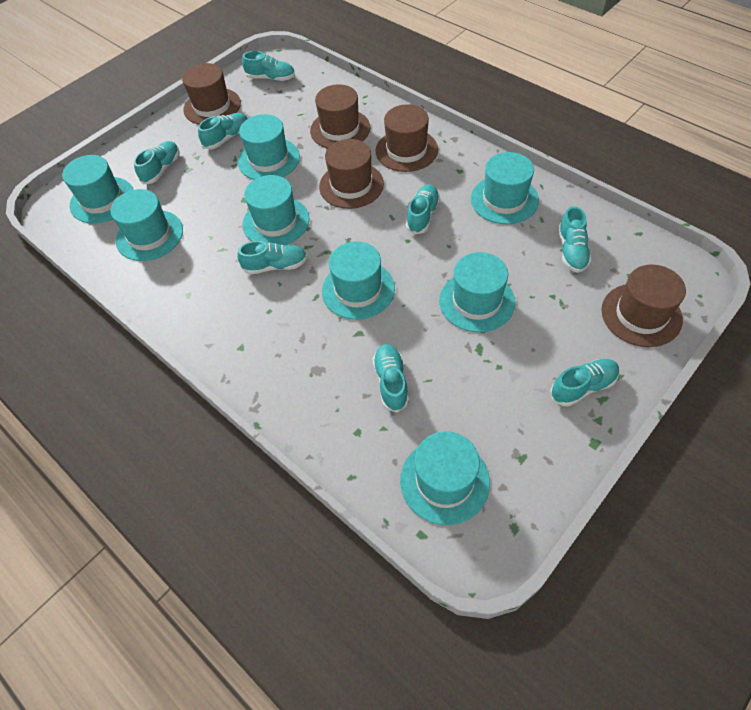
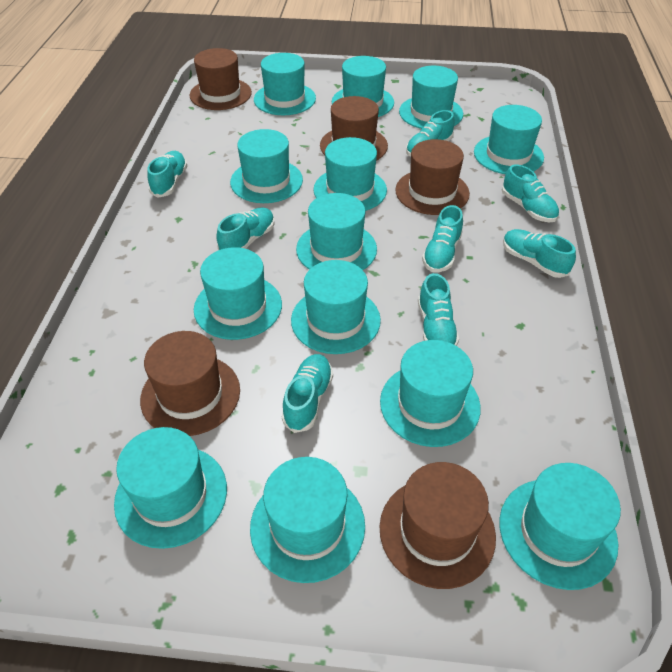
turquoise hat: [62,155,133,224] [110,189,183,261] [238,114,300,180] [242,175,309,245] [322,241,395,320] [400,431,490,525] [439,252,515,332] [471,152,539,224] = 8 -> [114,427,227,549] [194,247,282,340] [230,129,303,203] [250,457,365,583] [254,53,316,115] [291,260,381,354] [296,193,377,270] [313,137,387,211] [332,56,394,117] [380,340,481,447] [399,66,463,129] [474,105,544,174] [499,463,621,590] = 13

